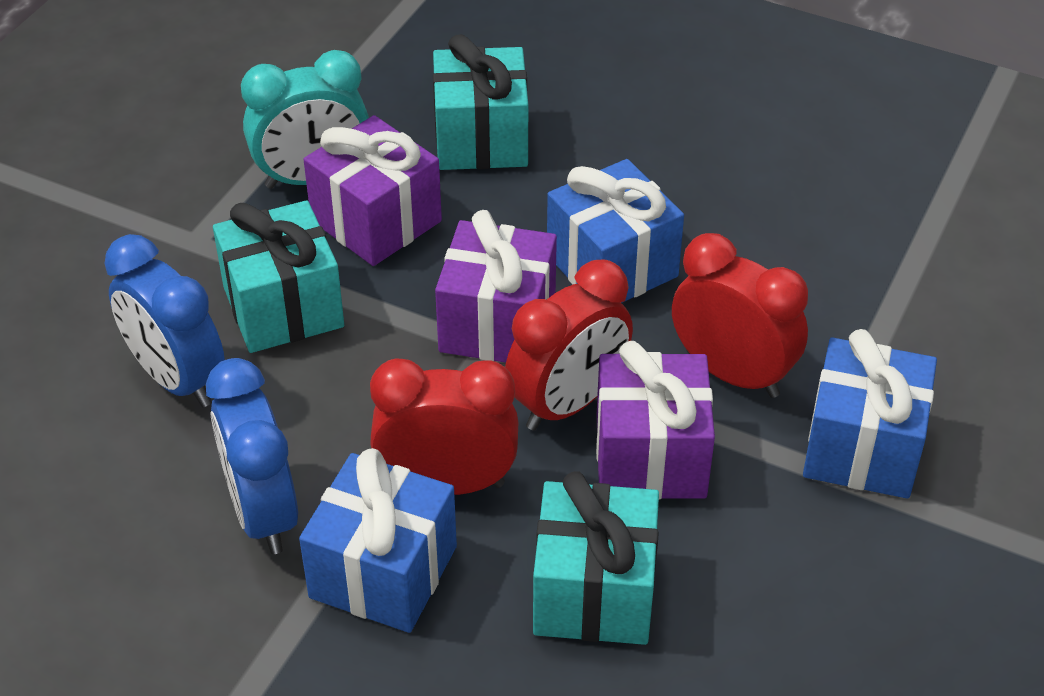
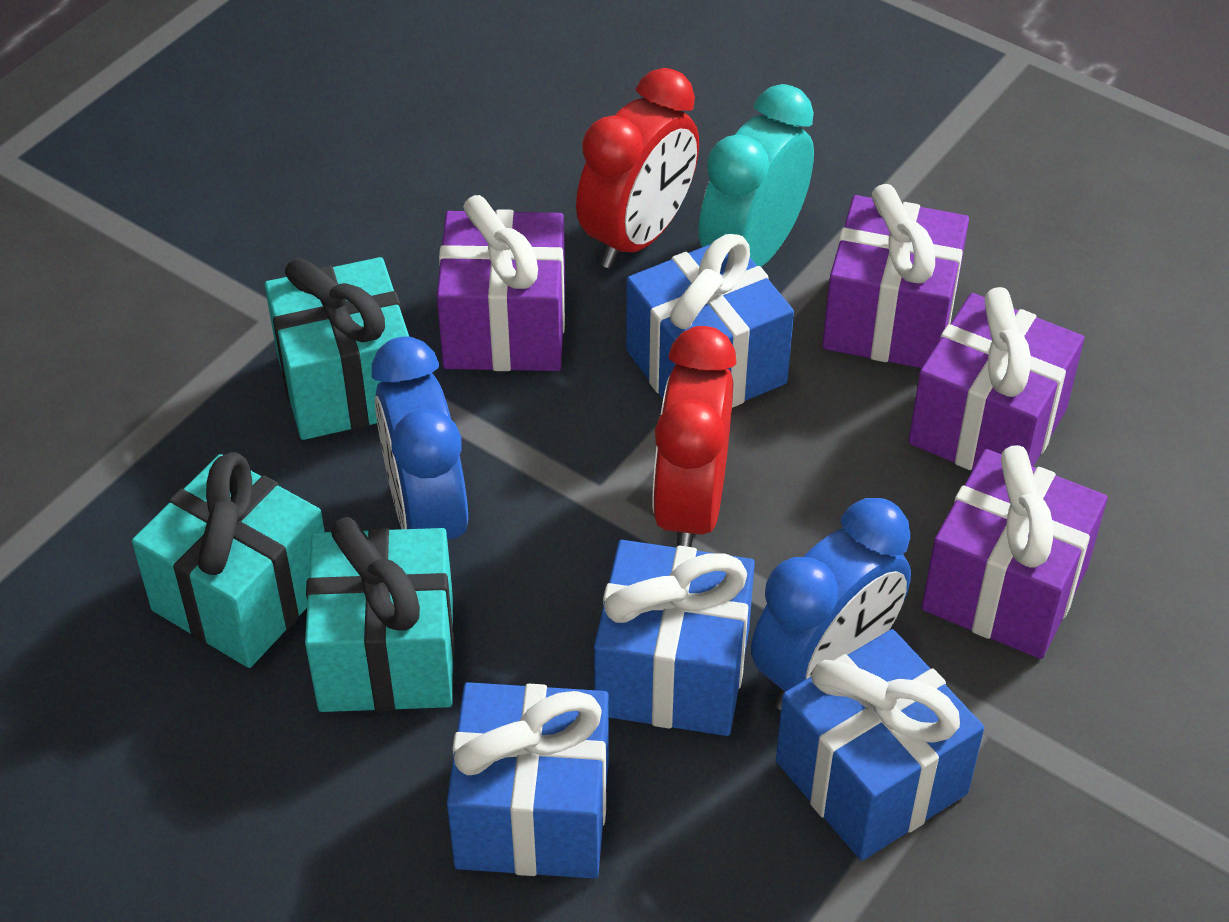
blue gift: [299,448,457,633] [547,159,684,303] [803,329,937,499] = 3 -> [447,682,609,879] [594,540,755,736] [626,234,794,408] [776,629,984,861] = 4
purple gift: [304,115,442,266] [435,210,557,363] [596,341,715,499] = 3 -> [437,195,565,371] [822,184,969,368] [908,287,1084,470] [922,445,1108,659] = 4
red clock: [370,358,518,495] [505,259,633,431] [672,233,808,398] = 3 -> [576,68,699,268] [652,326,737,547] = 2

